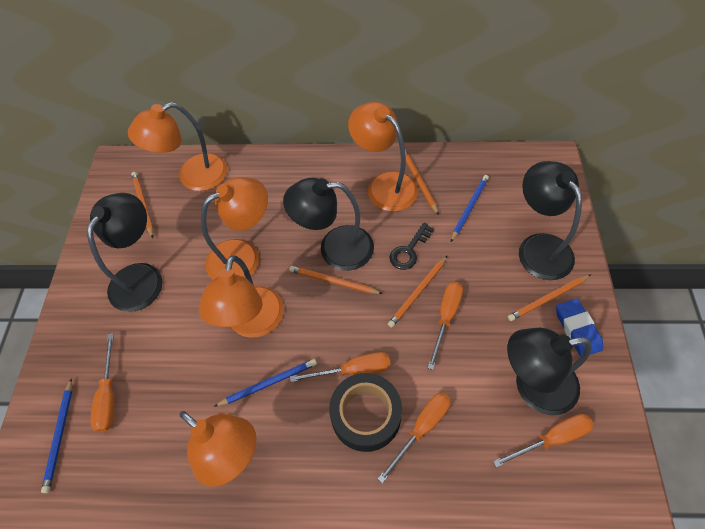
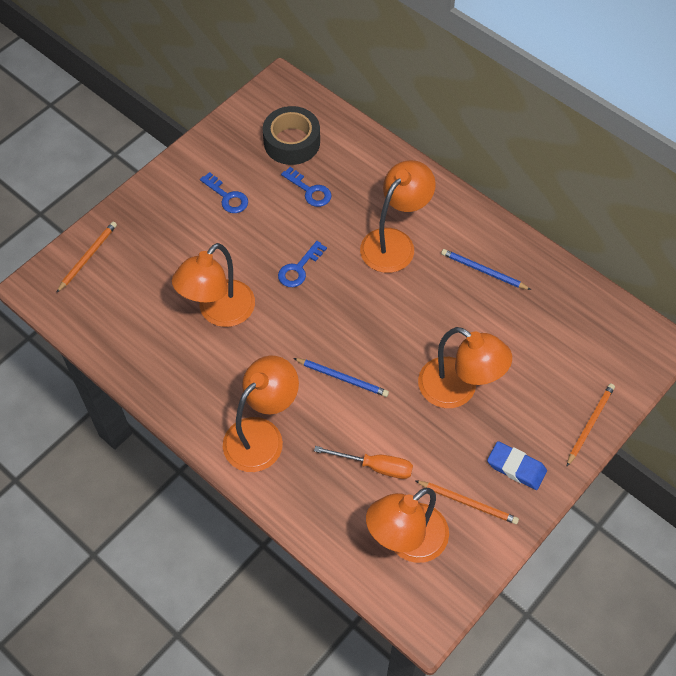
black key: [389,223,434,270] = 1 -> none = 0
black lamp: [87,193,163,312] [283,178,374,271] [507,328,592,415] [519,161,582,280] = 4 -> none = 0
blue key: none = 0 -> [200,172,248,213] [278,241,327,287] [281,167,332,207] = 3
blue pencil: [41,378,72,493] [214,359,317,407] [451,175,489,242] = 3 -> [294,358,389,397] [441,249,531,290] = 2
orange pencil: [131,172,154,238] [289,266,383,294] [388,256,447,328] [405,150,439,215] [508,275,591,321] = 5 -> [56,222,117,293] [415,480,519,524] [566,383,615,467] = 3
orange screwdriver: [90,334,115,432] [290,352,391,382] [378,393,451,484] [427,282,463,370] [493,414,594,468] = 5 -> [314,446,413,479] = 1

